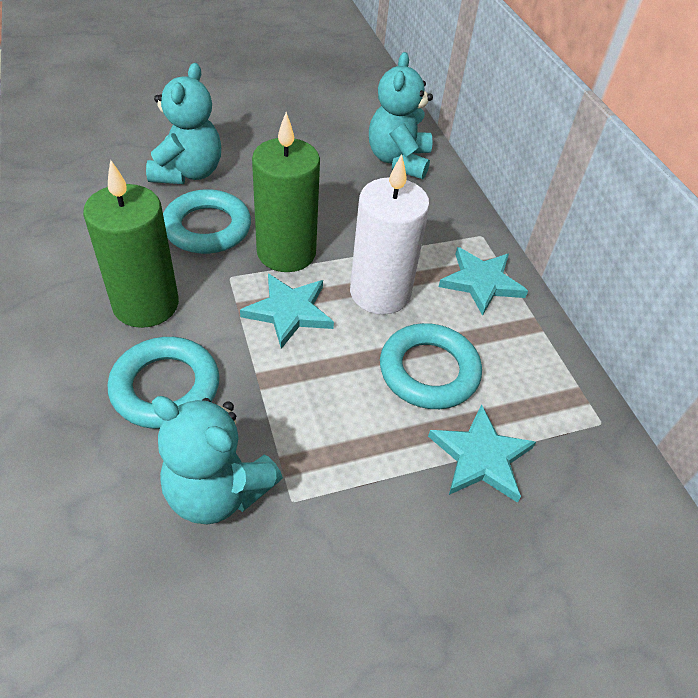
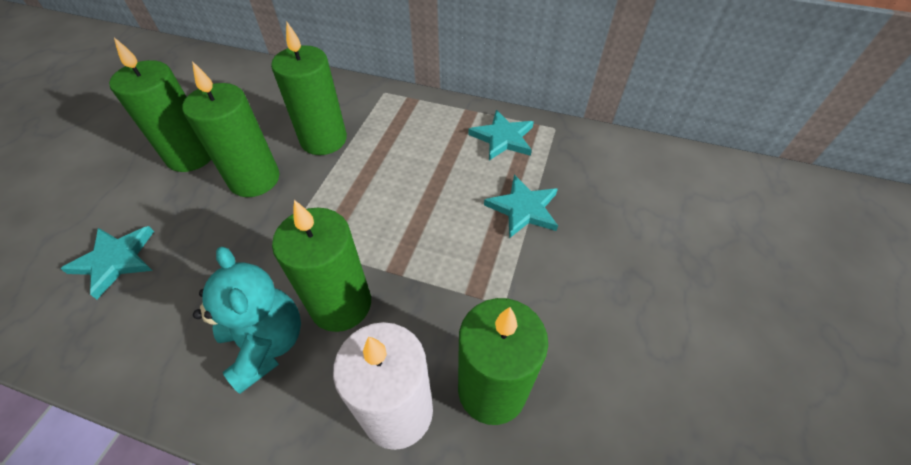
green candle: [83,160,179,328] [252,112,320,272] = 2 -> [109,37,211,172] [182,61,279,197] [271,22,347,155] [272,200,371,332] [458,298,548,425] = 5
turquoise ring: [108,337,219,429] [163,189,251,254] [380,323,482,409] = 3 -> none = 0
turquoise teddy bear: [146,63,221,184] [152,396,283,524] [369,52,433,179] = 3 -> [193,247,301,394] = 1

